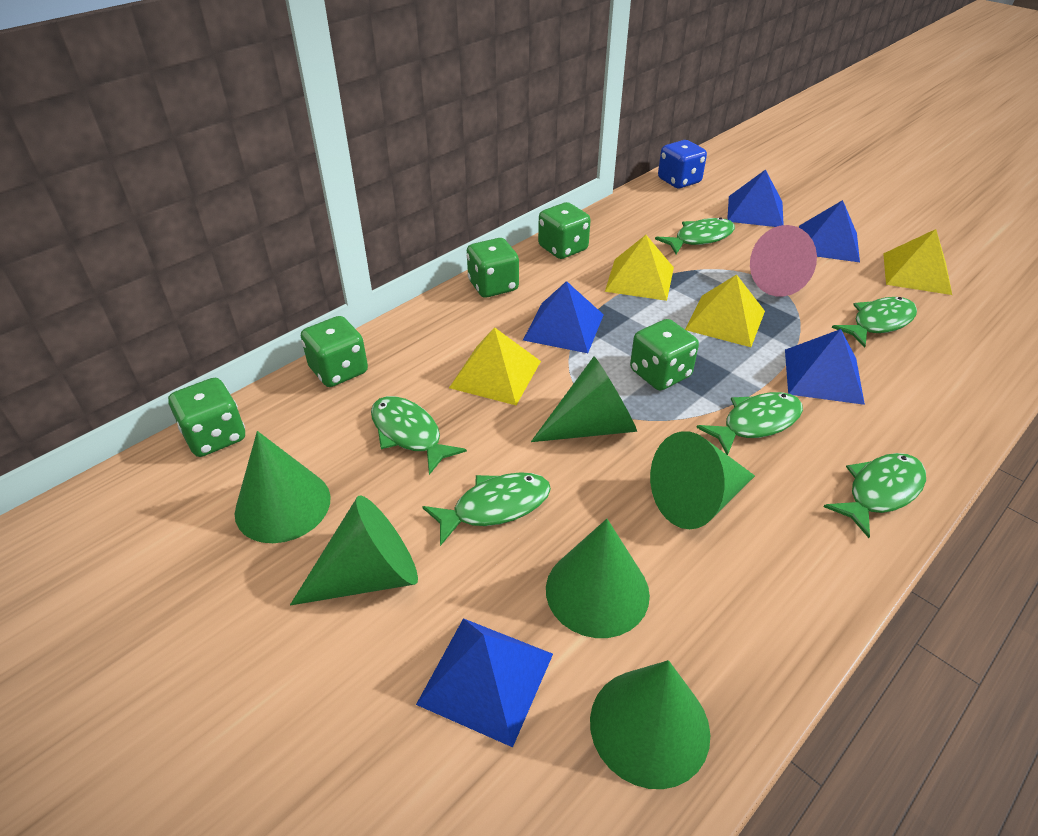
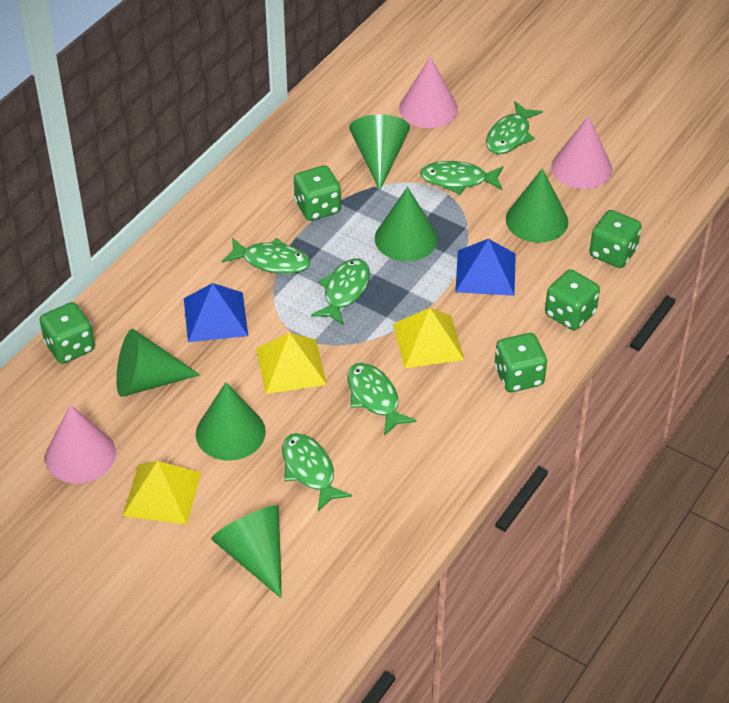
blue dice: [658,140,707,188] = 1 -> none = 0
blue pyramid: [416,618,553,747] [523,281,604,353] [727,169,784,227] [785,329,865,405] [799,200,860,262] = 5 -> [184,283,248,342] [455,239,516,296] = 2
pink cone: [750,225,817,297] = 1 -> [45,405,116,484] [399,57,458,128] [551,116,612,189] = 3
yellow pyramid: [449,327,541,405] [605,235,674,301] [685,274,765,347] [883,229,952,295] = 4 -> [123,461,201,525] [256,333,327,394] [393,308,464,368] = 3

